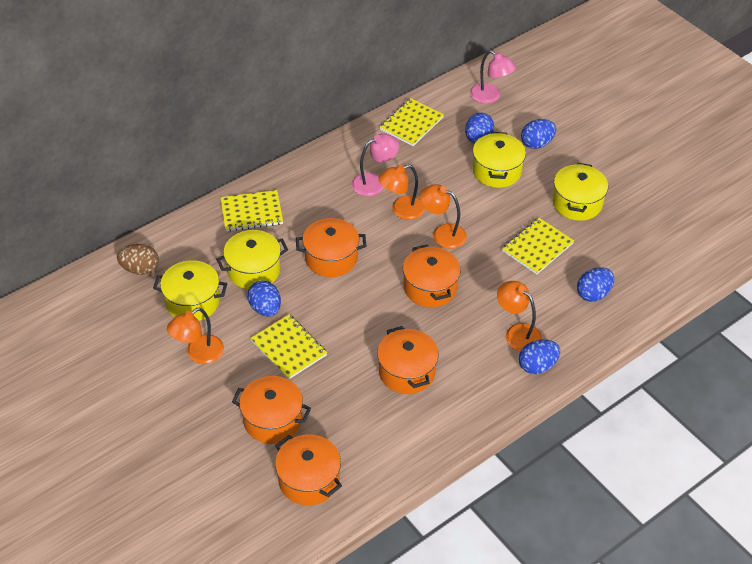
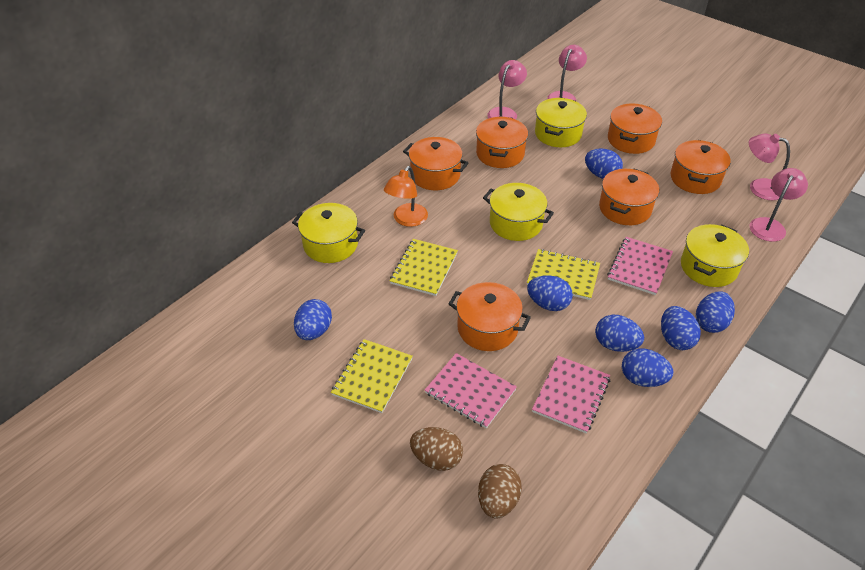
blue egg: [247,280,281,317] [465,113,494,143] [519,339,560,374] [521,119,556,149] [577,267,614,302] = 5 -> [294,299,332,340] [527,275,573,311] [585,148,623,179] [595,315,644,352] [622,348,673,387] [661,306,701,350] [696,291,735,333] = 7
brown egg: [117,244,159,275] = 1 -> [410,427,463,471] [478,464,522,519] = 2
orange lamp: [167,307,224,364] [378,164,425,220] [420,184,467,249] [497,281,542,351] = 4 -> [384,166,428,227] = 1
orange pot: [232,376,311,444] [275,434,342,506] [296,218,366,277] [377,326,439,394] [403,245,461,307] = 5 -> [403,137,469,190] [448,282,531,351] [476,116,528,168] [599,169,659,225] [608,104,662,154] [671,140,731,194] = 6
pink lamp: [352,133,399,196] [470,50,516,104] = 2 -> [487,60,527,119] [547,45,587,101] [749,133,790,200] [750,168,808,242] = 4
pink notebook: none = 0 -> [425,353,517,429] [532,356,610,433] [607,237,673,295] = 3
yellow notebook: [221,190,283,232] [250,315,327,380] [380,98,444,146] [502,218,574,274] = 4 -> [331,339,413,413] [390,239,458,296] [527,249,600,300] = 3

